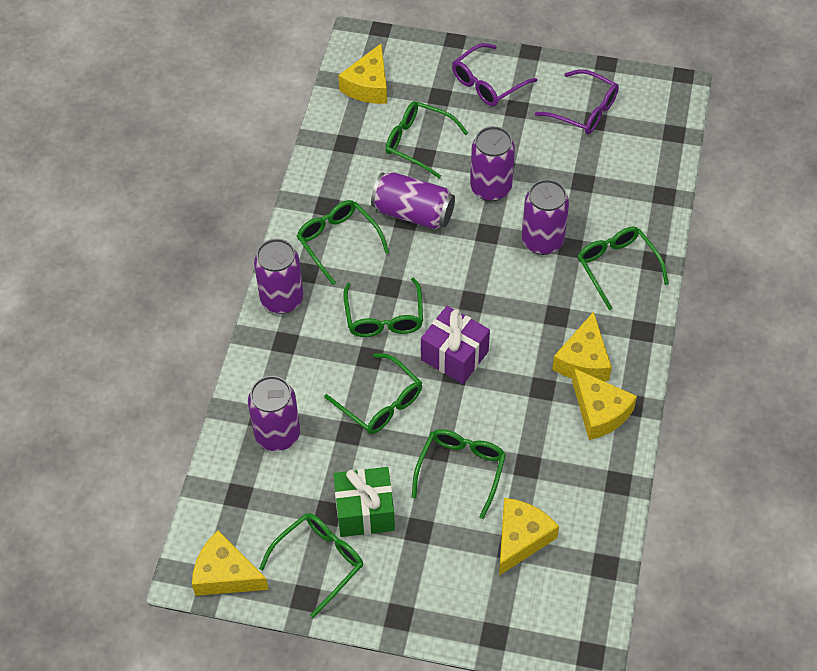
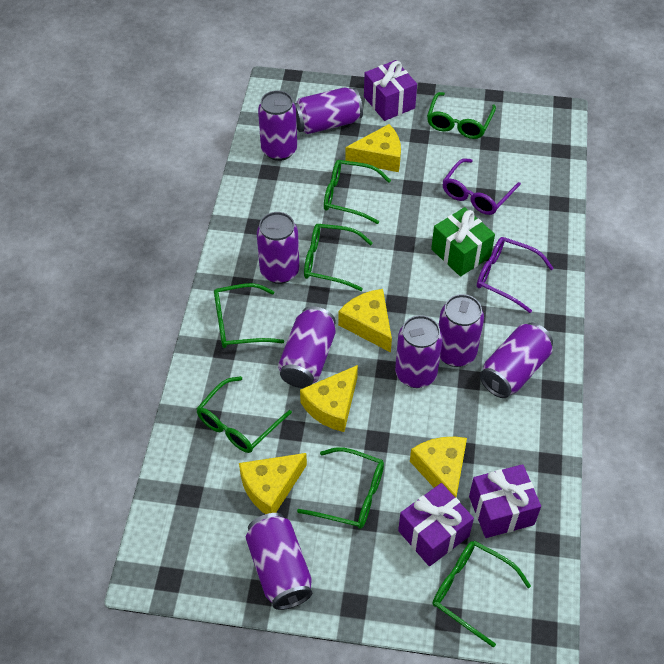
purple can: [248,376,300,451] [254,239,304,314] [371,173,455,230] [470,126,515,202] [522,179,569,255] = 5 -> [246,513,312,610] [257,212,299,284] [258,90,297,161] [278,306,336,388] [294,87,363,134] [395,315,443,388] [439,294,484,367] [480,323,553,398] = 8
purple gift: [421,306,490,384] = 1 -> [364,60,417,121] [398,483,474,566] [469,464,541,538] = 3

